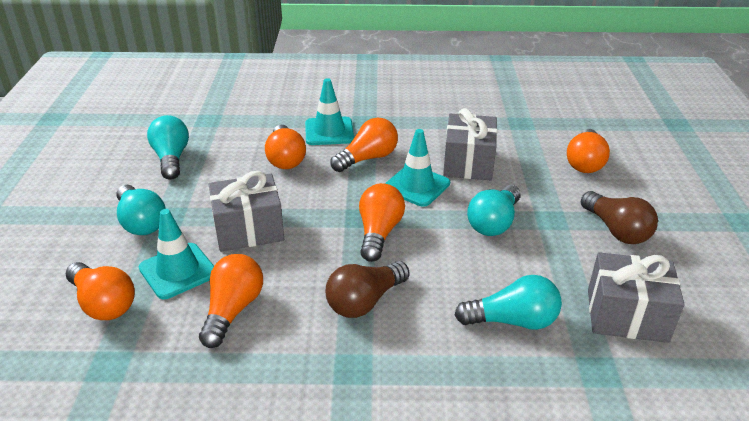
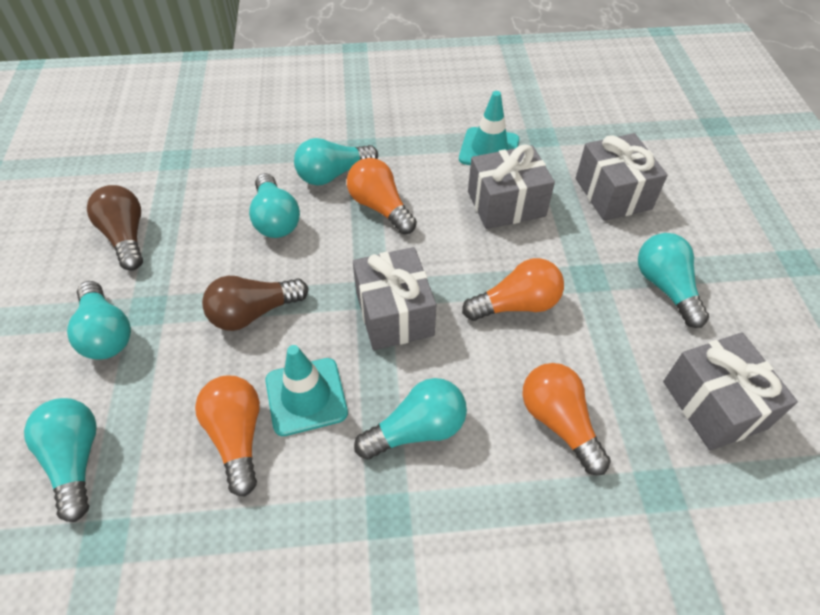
grey gift: [208,171,284,252] [443,108,497,180] [588,252,684,343] = 3 -> [353,247,436,350] [468,144,555,229] [576,133,668,221] [663,332,798,451] = 4
orange light bulb: [66,262,135,320] [199,254,263,348] [265,125,306,169] [330,117,398,172] [359,183,405,262] [567,129,610,173] = 6 -> [195,376,260,497] [347,158,417,234] [462,258,564,321] [522,363,611,475] = 4
turquoise light bulb: [116,185,166,235] [147,115,189,180] [455,275,562,330] [467,185,521,236] = 4 -> [24,398,97,522] [67,281,131,360] [249,173,300,238] [294,138,378,186] [354,378,467,460] [638,233,709,328] = 6
turquoise traffic cone: [139,209,214,299] [305,78,354,145] [385,129,450,207] = 3 -> [265,345,348,436] [459,91,520,165] = 2

